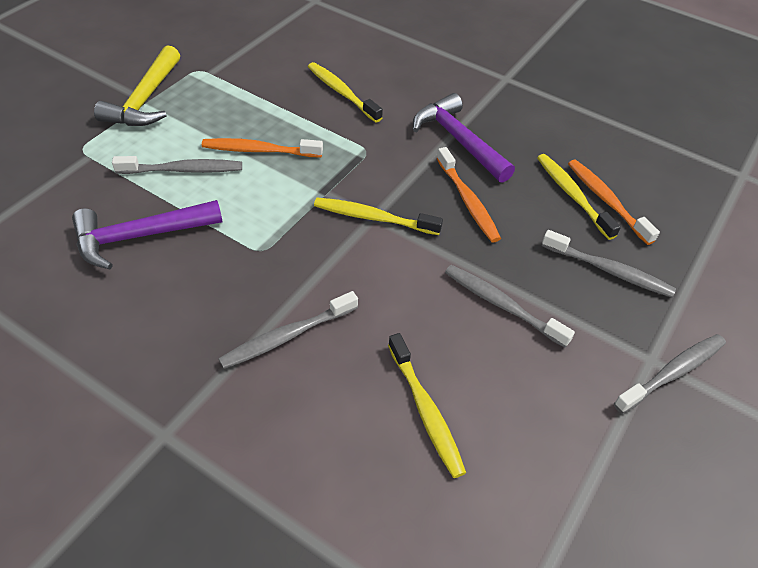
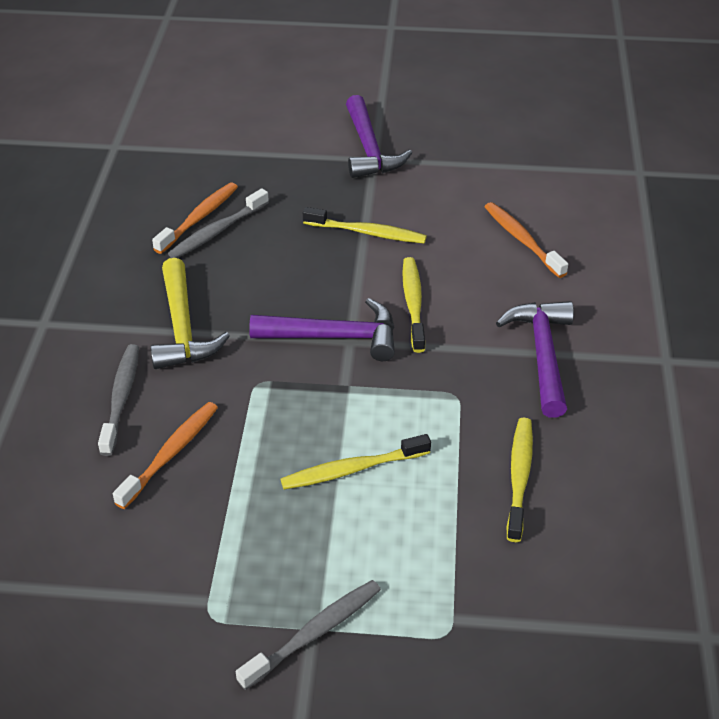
grey toothbrush: [112,156,242,174] [218,291,358,369] [445,265,575,348] [542,230,676,297] [614,334,726,414] = 5 -> [98,344,139,456] [168,188,269,258] [236,580,381,690] = 3
purple hammer: [72,200,222,269] [413,93,515,183] = 2 -> [249,298,395,361] [346,95,412,178] [496,301,574,418] = 3

